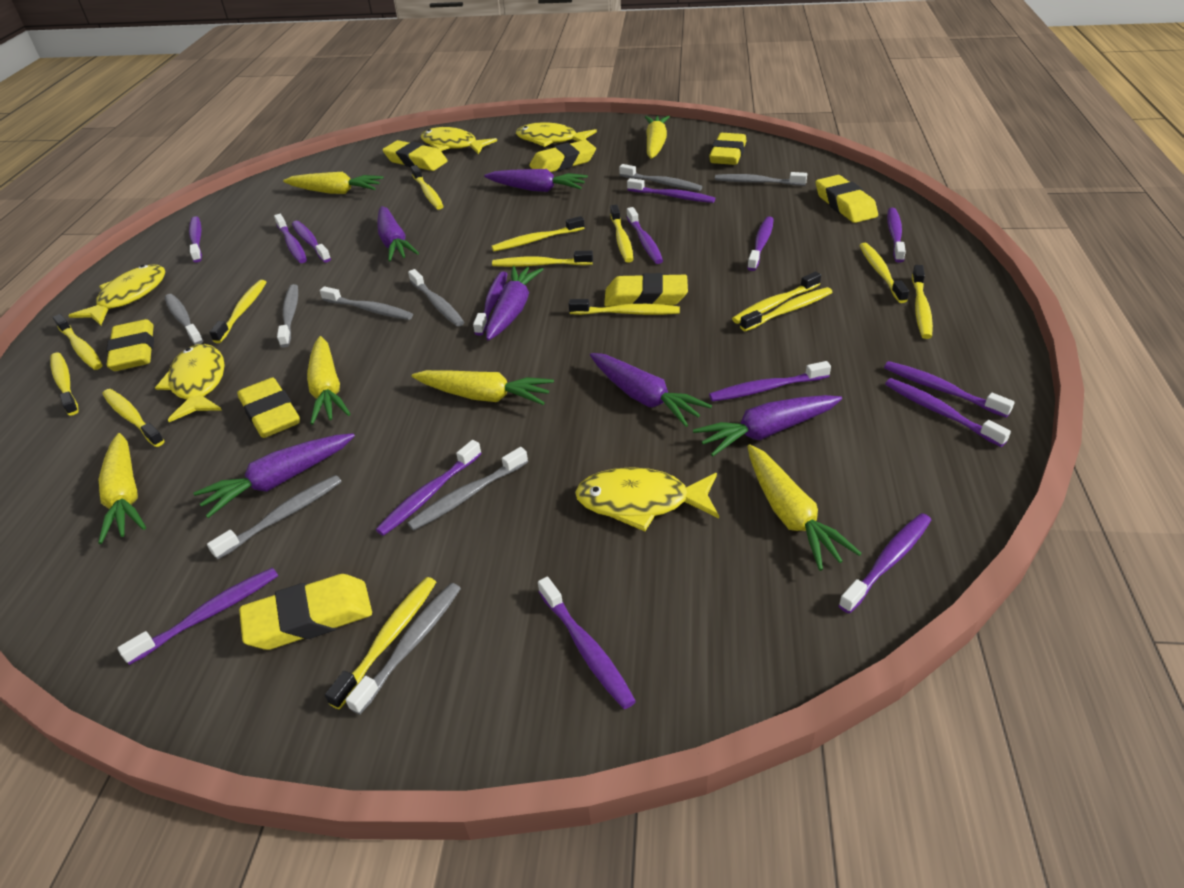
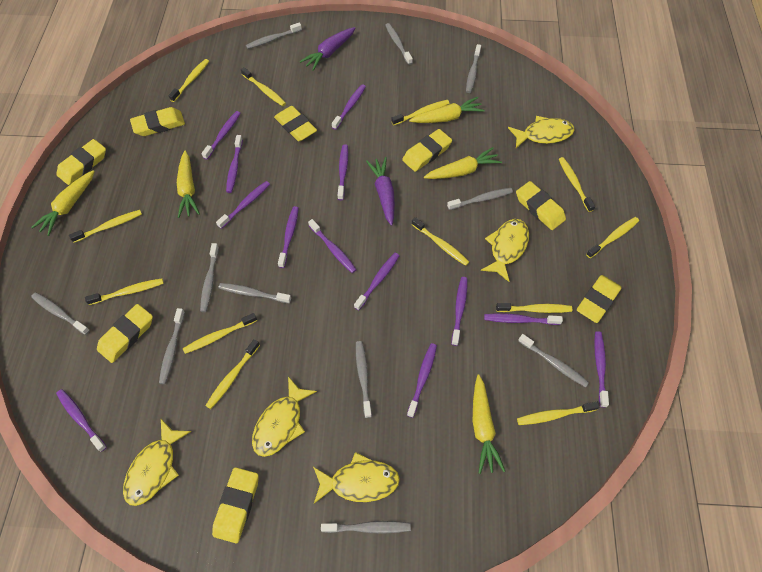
grey toothbrush: [165,294,203,345] [207,475,342,560] [277,284,298,348] [320,286,413,320] [346,583,461,715] [407,447,528,531] [408,269,464,327] [619,164,702,191] [715,172,807,186] = 9 -> [31,293,90,335] [159,308,185,384] [200,243,219,312] [218,283,291,304] [246,22,302,49] [321,521,411,534] [356,341,372,418] [385,23,413,65] [447,188,513,210] [466,44,481,93] [518,334,589,387] = 11
purple carrot: [194,433,355,518] [377,206,419,262] [484,169,588,192] [486,266,543,341] [590,353,712,427] [693,395,842,457] = 6 -> [300,27,355,71] [366,157,395,226] = 2
purple toothbrush: [117,567,278,665] [189,216,202,263] [274,214,307,263] [292,221,331,263] [376,440,482,536] [473,271,507,336] [538,577,636,709] [627,178,715,203] [627,207,663,264] [709,361,831,402] [747,216,774,271] [838,513,931,613] [884,361,1015,418] [885,378,1011,447] [887,208,906,263] = 15 -> [56,389,107,452] [201,111,241,160] [216,181,270,229] [226,135,243,193] [278,206,299,268] [308,219,357,273] [332,84,366,130] [338,145,348,200] [354,253,399,310] [407,343,437,418] [451,277,467,346] [484,313,563,325] [594,331,609,408] = 13
yellow carrot: [98,433,146,544] [283,172,384,194] [307,336,350,425] [412,370,554,405] [645,116,670,159] [747,444,862,571] = 6 -> [31,170,95,236] [177,151,200,218] [409,97,485,123] [424,147,502,179] [473,375,505,474] = 5
yellow toothbrush: [51,353,79,415] [53,314,102,370] [102,389,164,447] [209,280,266,343] [325,577,436,710] [411,165,444,210] [491,216,584,251] [492,251,593,267] [569,299,680,315] [610,205,633,263] [732,271,821,324] [740,287,832,331] [859,243,909,303] [912,265,933,339] = 14 -> [69,210,142,243] [85,278,164,305] [168,59,209,102] [183,313,257,354] [205,339,260,409] [241,67,286,106] [391,100,450,125] [412,217,469,266] [496,303,572,313] [517,402,599,425] [559,157,595,212] [586,217,639,258] = 12

